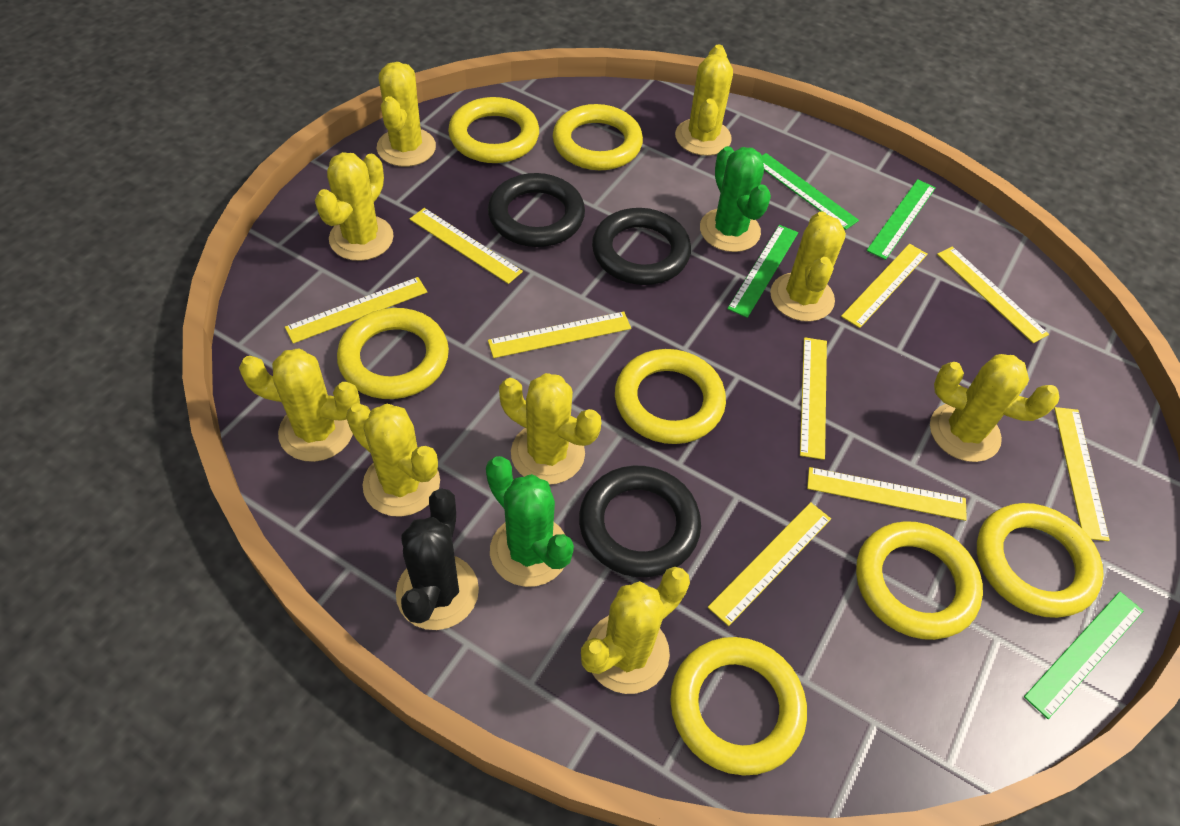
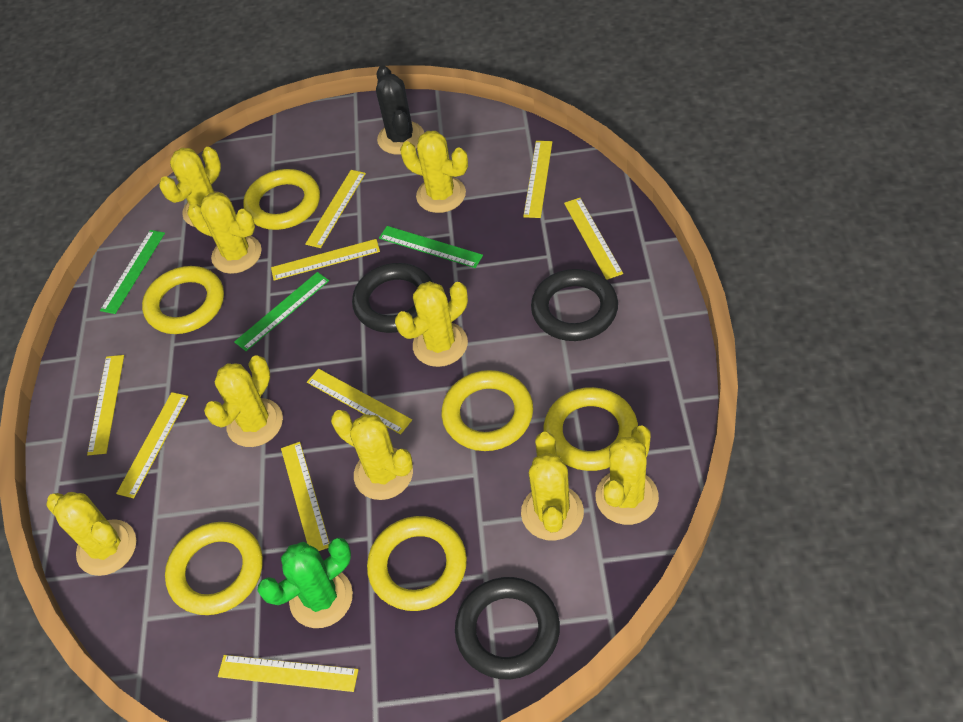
green cactus: [486,456,574,587] [700,146,771,252] = 2 -> [258,538,353,628] = 1
green ruler: [727,225,798,318] [762,153,859,230] [866,179,936,260] [1024,592,1143,719] = 4 -> [100,230,165,314] [234,272,329,351] [379,226,483,268] = 3
yellow ring: [337,308,449,399] [448,97,539,163] [553,104,643,170] [615,349,726,444] [670,637,807,776] [856,521,983,640] [977,503,1104,618] = 7 -> [142,266,224,334] [165,522,263,615] [243,169,320,230] [367,516,467,611] [442,370,533,451] [544,387,638,471] = 6

